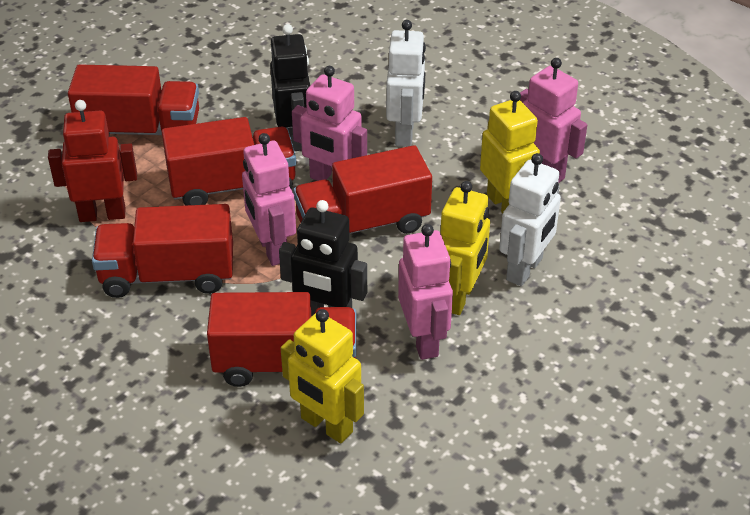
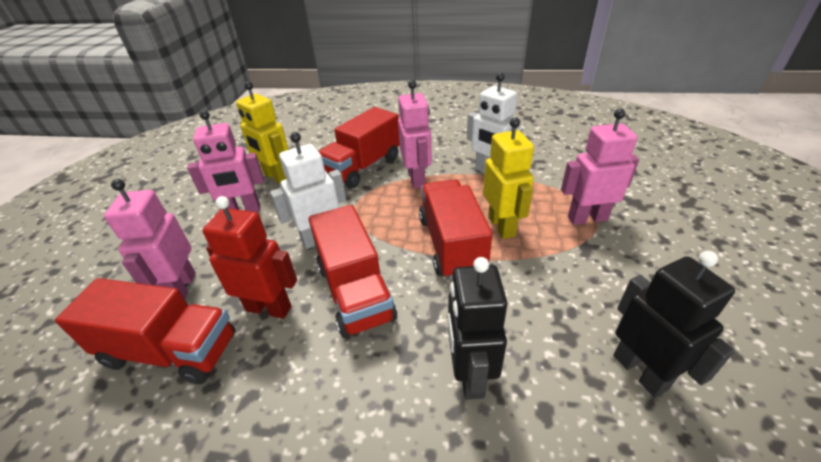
red truck: [68,64,199,135] [92,204,233,298] [162,117,296,205] [207,292,356,387] [293,145,432,234] = 5 -> [55,278,235,384] [309,205,397,338] [318,107,400,188] [419,179,492,280] = 4
yellow robot: [281,309,364,443] [441,181,490,315] [480,91,540,214] = 3 -> [236,81,289,184] [483,117,534,239] = 2

